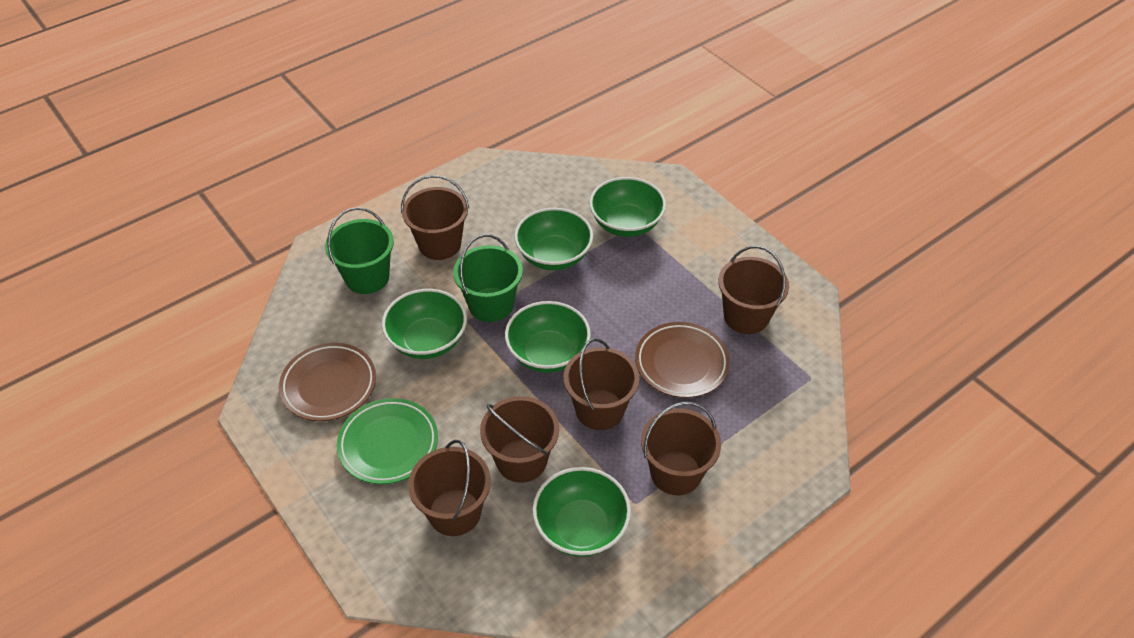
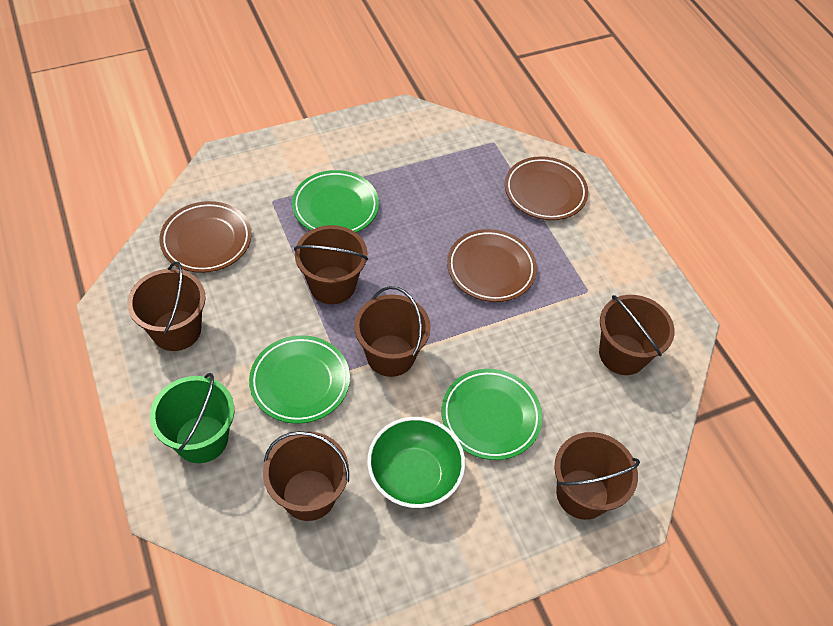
brown plate: [279,343,376,421] [635,322,730,398] = 2 -> [159,201,252,273] [447,229,537,302] [505,156,588,220] = 3
green bowl: [382,289,467,359] [505,301,591,373] [514,208,593,270] [533,467,631,557] [589,177,666,237] = 5 -> [367,417,465,508] = 1
green bucket: [325,207,394,294] [453,234,523,322] = 2 -> [150,373,234,463] = 1
green plate: [337,398,438,484] = 1 -> [249,335,350,424] [292,170,379,233] [441,369,542,460] = 3

